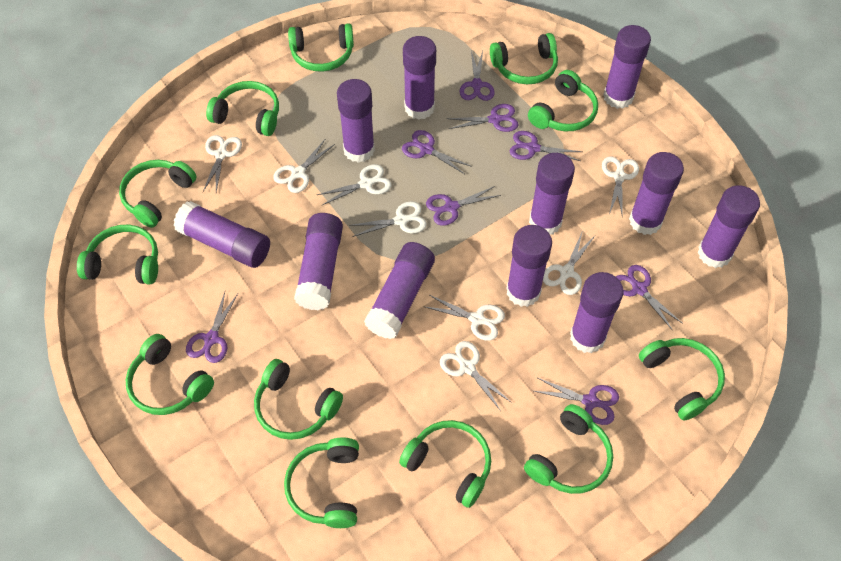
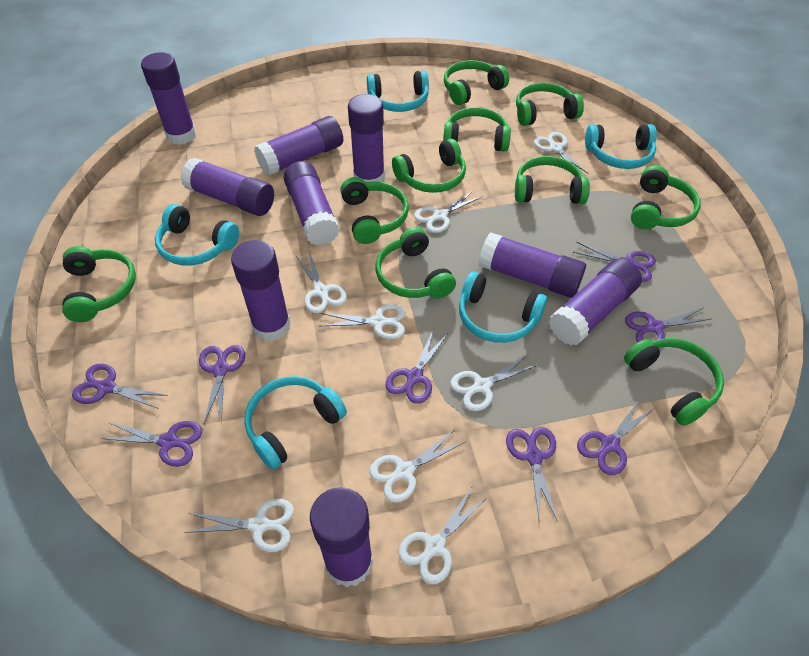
green headphones: [77,225,158,285] [119,160,197,228] [126,334,214,415] [206,81,279,136] [254,359,343,440] [284,437,359,528] [288,24,354,72] [399,420,491,508] [490,33,558,84] [524,404,613,494] [528,70,598,131] [639,338,725,421] = 12 -> [62,246,136,322] [340,177,409,244] [376,227,456,299] [392,139,466,193] [443,107,511,152] [444,60,509,105] [515,156,590,204] [516,83,584,126] [624,338,724,426] [631,165,701,229] = 10
purple glue stick: [173,201,270,268] [294,213,343,310] [337,79,375,163] [364,242,435,339] [403,36,436,120] [506,225,552,307] [529,153,575,235] [570,272,624,353] [603,25,651,109] [629,152,684,235] [698,185,760,268] = 11 -> [141,52,196,145] [181,158,274,216] [231,240,291,341] [254,116,343,176] [283,161,340,246] [310,487,373,588] [348,94,385,182] [478,232,586,298] [549,258,642,345] = 9
turquoise headphones: none = 0 -> [155,204,239,266] [244,376,347,470] [367,70,429,112] [459,271,547,343] [585,124,657,169] = 5

